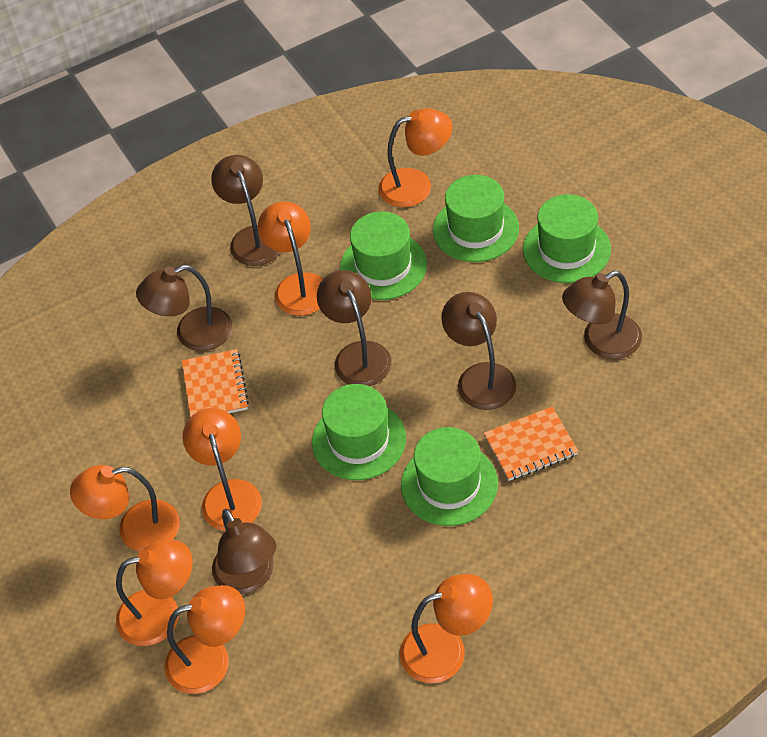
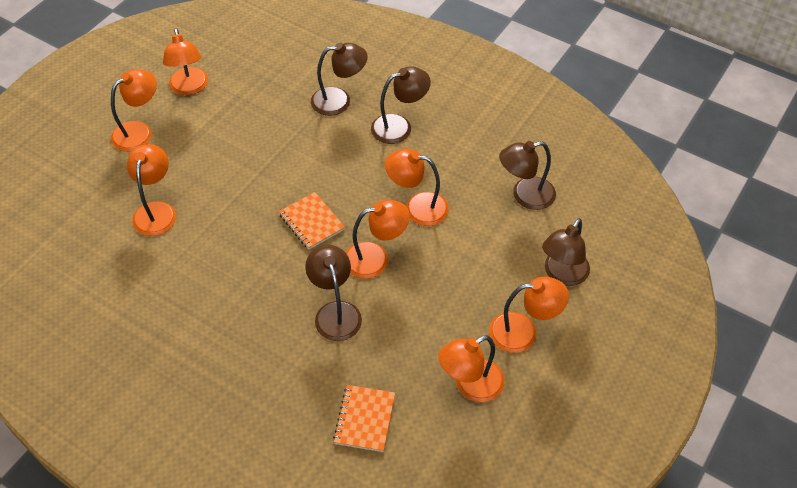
brown lamp: [136,265,232,351] [211,155,281,266] [212,509,276,594] [317,270,392,386] [441,292,516,410] [562,271,642,359] = 6 -> [305,245,362,341] [311,43,368,116] [371,66,431,144] [499,141,556,210] [542,218,590,286] = 5
green hat: [312,384,406,480] [340,212,427,300] [401,427,498,526] [433,175,519,262] [523,194,611,283] = 5 -> none = 0

